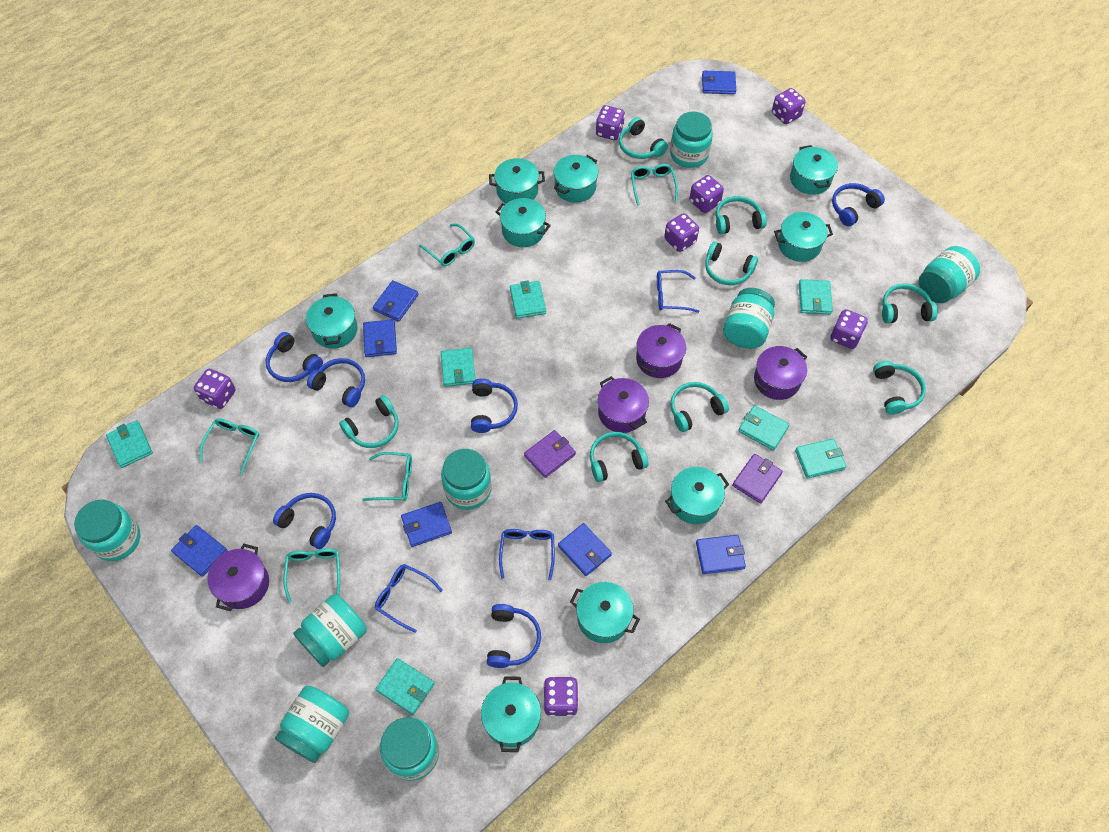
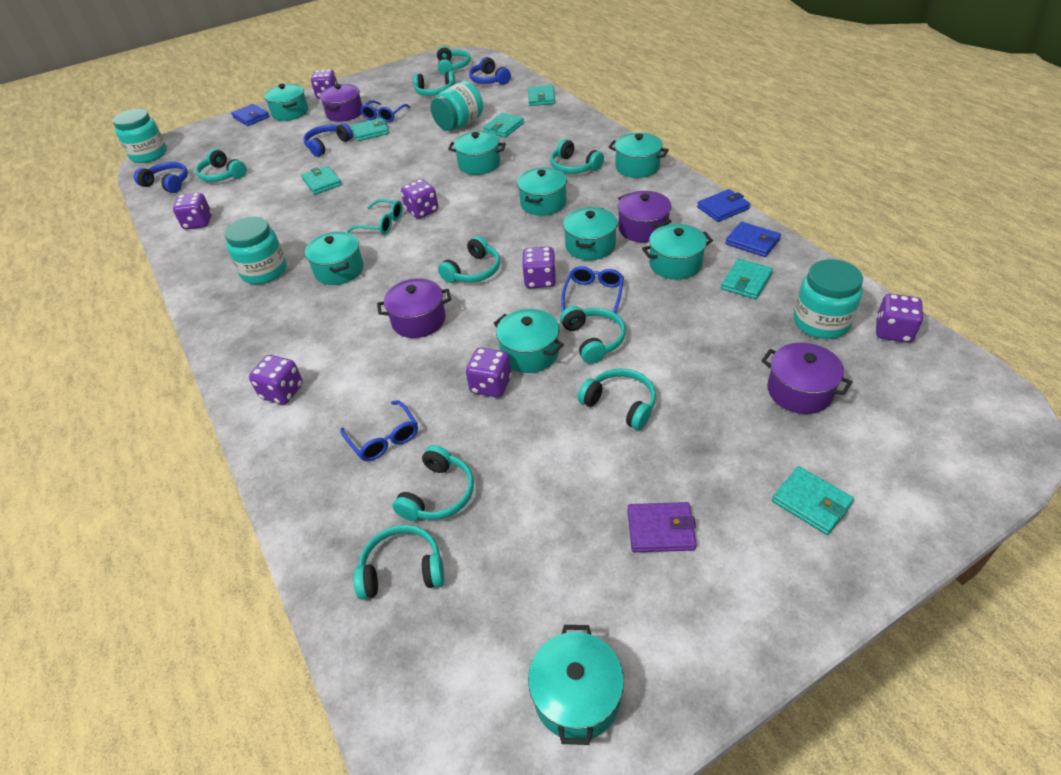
blue headphones: [265,332,323,382] [273,493,336,549] [307,358,365,408] [471,378,518,433] [487,604,541,668] [832,183,885,226] = 6 -> [134,162,188,193] [303,123,353,157] [469,57,511,85] = 3
blue wallet: [171,525,227,577] [363,319,397,357] [373,280,418,322] [401,502,452,547] [558,523,612,576] [696,535,746,574] [702,71,736,94] = 7 -> [231,104,269,126] [697,189,751,222] [725,222,781,257] = 3
purple wallet: [524,430,576,478] [732,454,783,504] = 2 -> [627,502,697,552] = 1
turquoise glasses: [200,418,259,474] [284,548,340,602] [362,452,412,501] [419,224,475,266] [631,164,678,206] = 5 -> [347,199,403,235] = 1
turquoise headphones: [339,395,399,448] [590,432,648,482] [619,117,668,159] [670,382,729,432] [705,241,758,285] [716,196,767,234] [873,361,926,415] [882,283,938,323] = 8 -> [195,149,247,182] [354,525,444,600] [393,445,474,521] [413,71,455,96] [437,46,471,75] [438,236,500,283] [550,139,604,174] [560,306,626,364] [578,368,656,430] = 9
turquoise jar: [74,500,140,561] [275,685,349,763] [293,594,367,667] [380,717,439,781] [441,449,492,510] [670,112,713,168] [723,288,775,349] [919,246,980,303] = 8 -> [113,109,167,163] [224,217,287,284] [431,81,483,131] [794,259,863,339] = 4
turquoise wallet: [106,420,153,468] [376,658,435,715] [441,348,476,387] [510,281,546,319] [738,405,790,451] [795,439,846,478] [799,279,833,315] = 7 -> [301,166,342,195] [351,118,389,141] [483,113,524,138] [528,85,555,106] [721,259,773,299] [772,466,854,535] = 6

